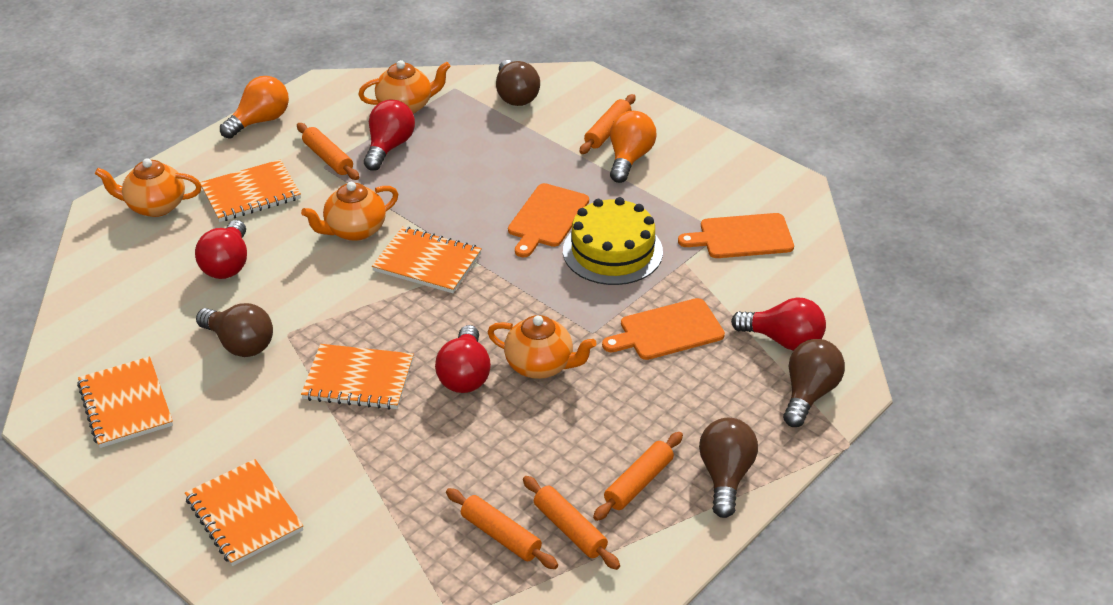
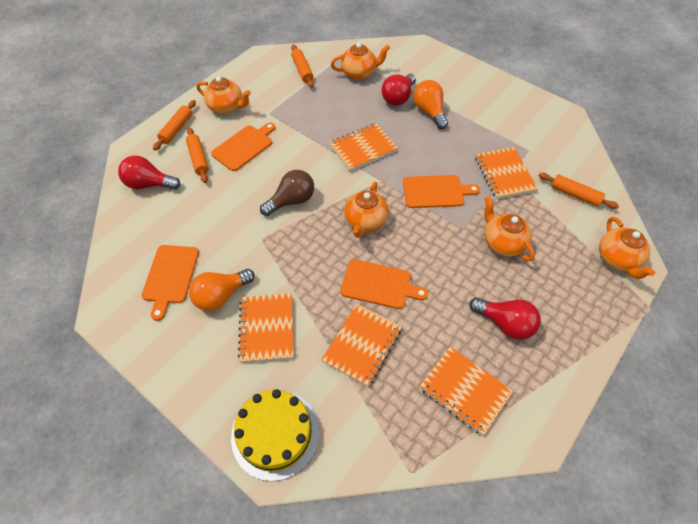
brown light bulb: [196,303,273,357] [496,60,540,106] [699,418,758,518] [783,339,845,427] = 4 -> [260,170,314,216] = 1
orange cutting board: [508,183,589,257] [602,298,725,360] [678,213,794,258] = 3 -> [142,245,199,321] [211,122,275,171] [340,259,428,309] [403,175,480,208] = 4
orange rolling pin: [297,123,359,180] [446,488,558,569] [523,476,620,570] [580,94,636,154] [593,432,683,521] = 5 -> [153,100,196,150] [186,128,209,183] [291,45,314,88] [538,173,619,209] = 4
orange teapot: [95,158,202,217] [301,182,398,241] [358,60,451,114] [488,315,597,379] = 4 -> [196,77,251,114] [331,43,390,80] [344,182,389,238] [484,196,535,261] [599,217,655,279] = 5
red light bulb: [195,220,247,279] [364,100,415,171] [435,325,491,393] [731,297,826,351] = 4 -> [118,156,181,190] [381,73,416,106] [469,297,541,340] = 3

